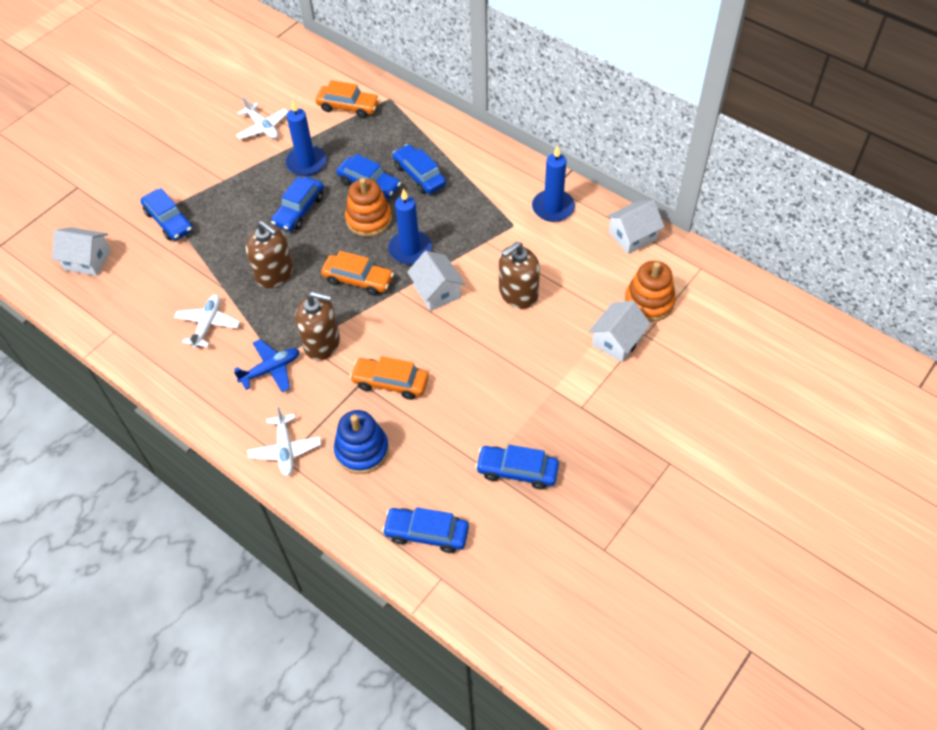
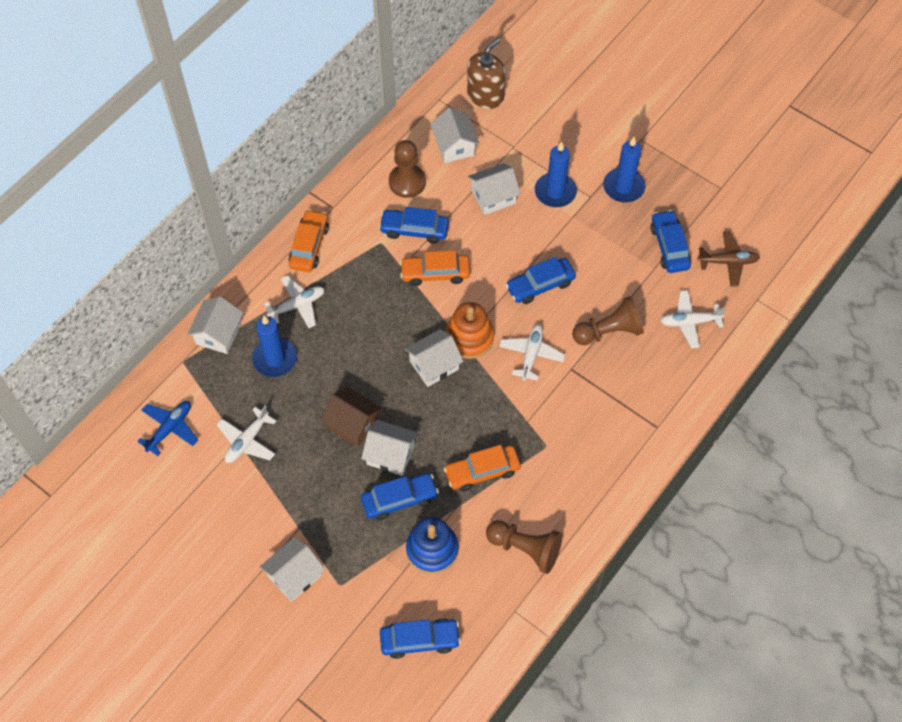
blue car: [140,188,193,241] [271,177,324,231] [337,154,401,199] [382,507,469,553] [392,144,446,194] [475,445,559,489] = 6 -> [361,473,439,520] [379,207,449,244] [380,618,461,659] [506,257,576,304] [651,210,691,273] = 5
brown house: none = 0 -> [321,387,382,446] = 1
brown pawn: none = 0 -> [389,140,426,198] [486,520,562,574] [572,296,644,345] = 3
brown plane: none = 0 -> [697,231,760,287] = 1
brown soap dispenser: [246,221,293,288] [295,292,340,361] [499,242,540,309] = 3 -> [467,38,505,109] = 1
orange stacking toy: [345,178,392,237] [625,261,676,322] = 2 -> [446,302,494,359] = 1
white house: [52,227,111,276] [407,251,465,311] [589,301,651,362] [606,200,665,254] = 4 -> [187,296,243,354] [260,537,325,602] [361,420,418,476] [405,329,464,387] [430,108,480,163] [468,163,521,215] = 6
white plane: [174,295,240,349] [236,97,288,139] [247,406,321,476] = 3 -> [217,405,276,463] [264,275,325,328] [499,325,565,381] [661,290,726,348] = 4

